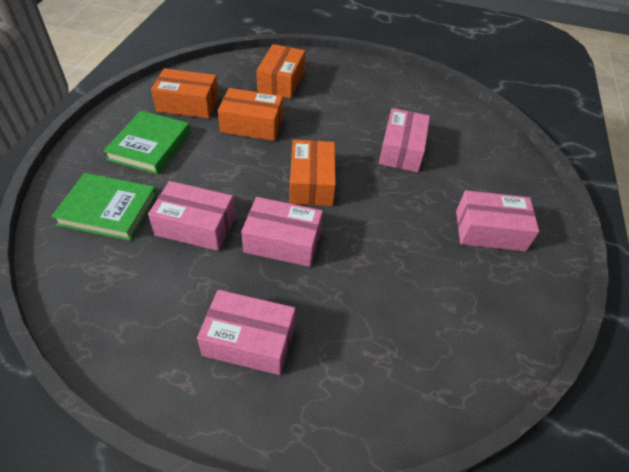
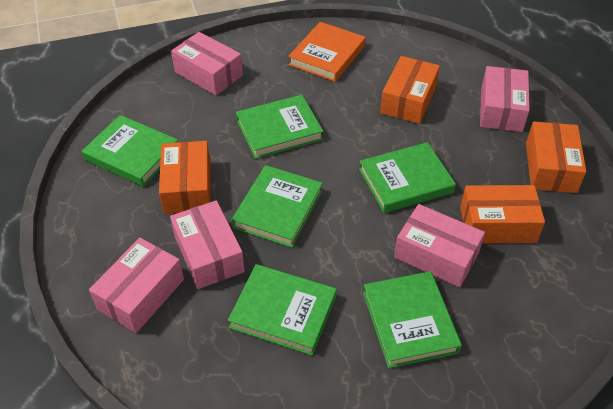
green book: [51,173,157,241] [103,111,190,174] = 2 -> [82,115,178,187] [228,264,337,356] [231,165,323,248] [236,95,324,159] [359,142,456,213] [363,271,462,368] = 6
orange book: none = 0 -> [288,22,366,82] = 1

